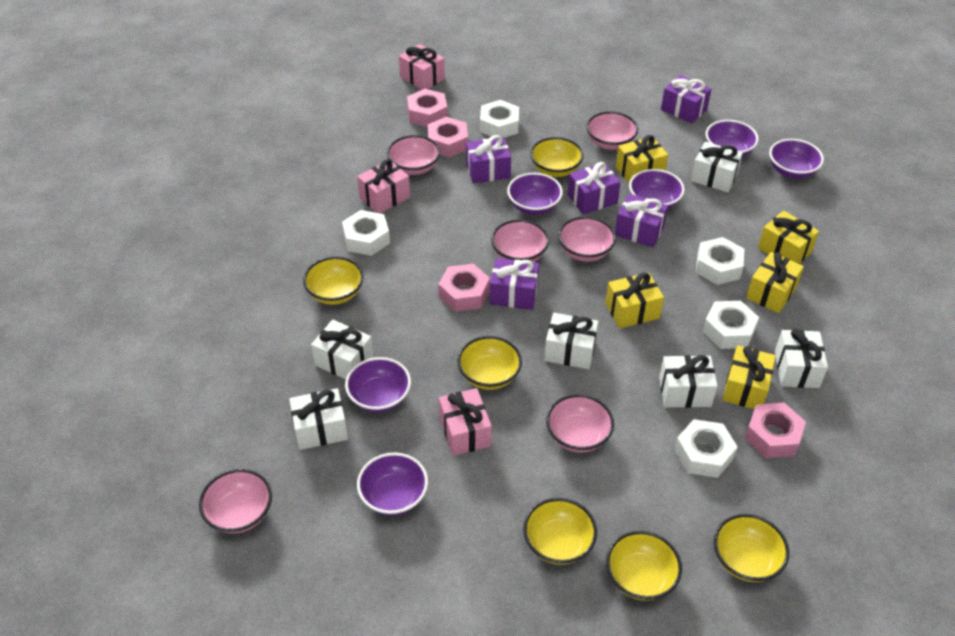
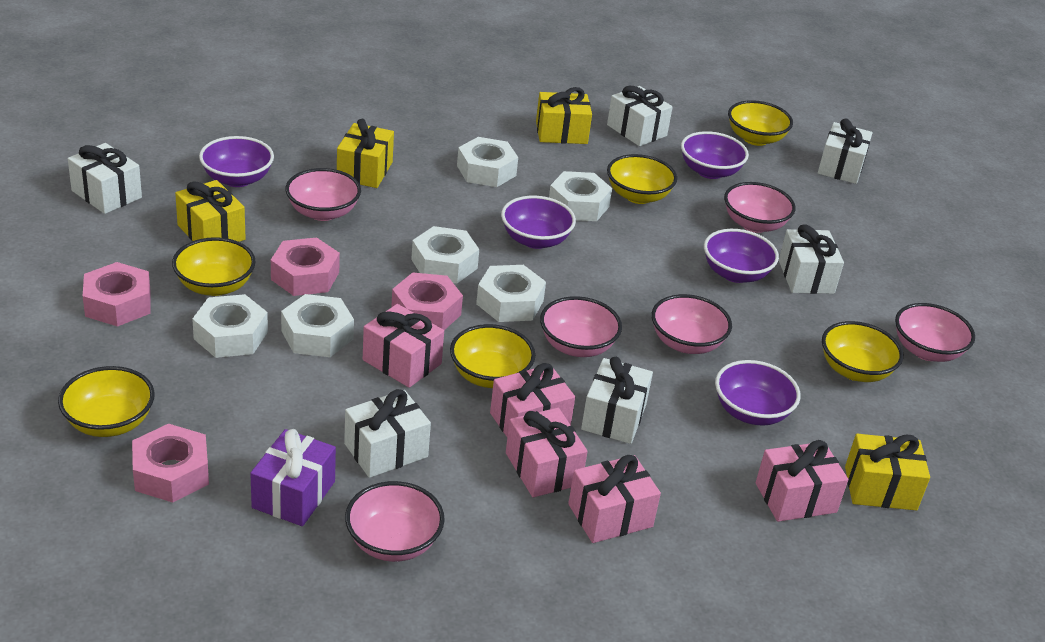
pink gift: [357,159,410,213] [399,44,445,90] [439,388,492,456] = 3 -> [363,304,444,388] [490,363,575,437] [506,408,588,497] [568,455,661,543] [755,440,848,522] = 5
purple bowl: [345,357,411,413] [357,453,428,516] [507,173,563,215] [629,169,685,209] [705,120,759,157] [769,139,824,179] = 6 -> [199,136,274,187] [501,196,576,249] [681,131,749,179] [704,229,779,283] [715,360,800,426] = 5
purple gift: [466,135,511,184] [490,258,539,310] [567,162,621,214] [615,194,668,247] [661,75,711,124] = 5 -> [250,429,336,526] = 1
white nut: [342,210,390,256] [480,100,519,138] [674,419,738,478] [696,237,744,285] [703,301,759,349] = 5 -> [192,294,268,358] [281,294,354,357] [411,226,479,283] [457,137,518,187] [476,265,546,322] [549,171,612,221] = 6
yellow gift: [605,272,664,329] [616,135,668,183] [723,345,776,409] [746,252,804,313] [758,211,819,264] = 5 -> [175,180,246,242] [337,119,394,188] [536,87,592,144] [845,434,930,510] = 4

